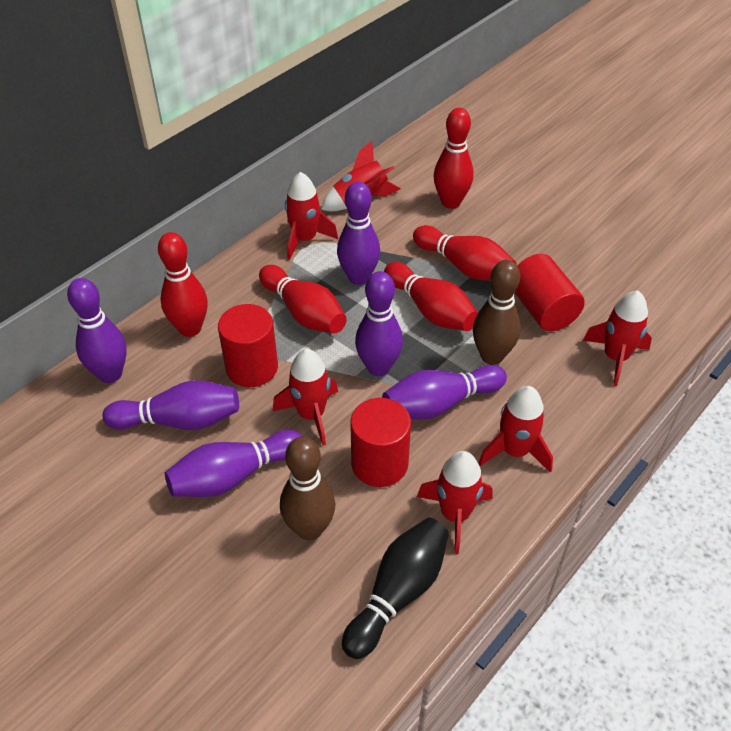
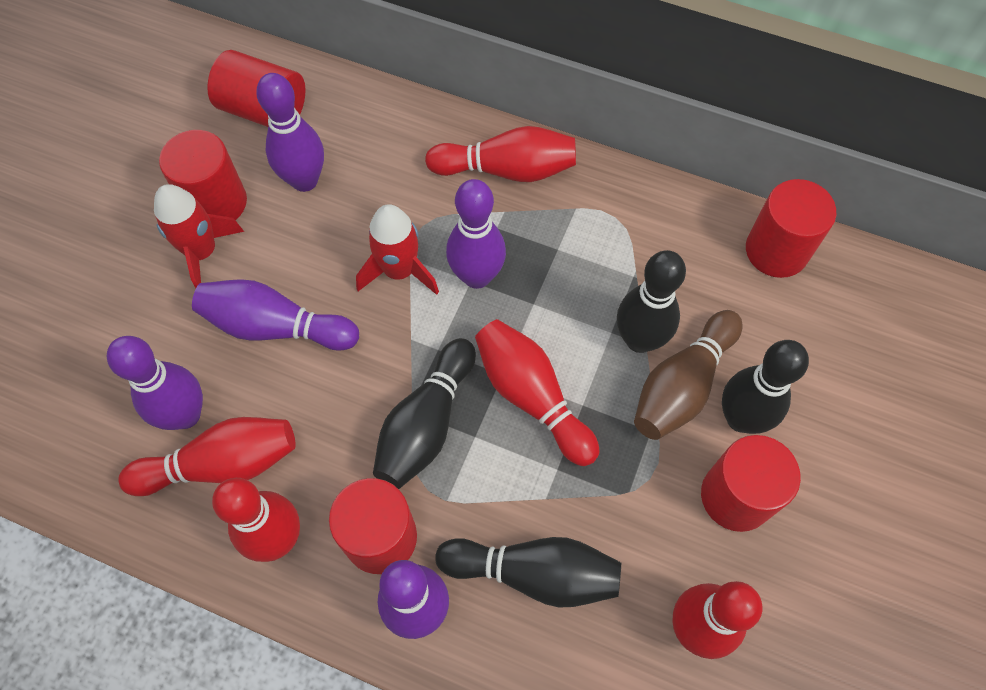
black bowling pin: [342,518,449,659] = 1 -> [373,338,476,489] [435,537,621,608] [617,250,686,353] [722,340,809,434] = 4
brown bowling pin: [280,437,335,540] [473,260,521,365] = 2 -> [634,310,742,440] = 1
purple bowling pin: [67,278,127,383] [103,380,239,430] [165,430,302,497] [337,181,380,285] [355,271,403,376] [382,365,507,420] = 6 -> [107,336,203,430] [192,279,359,351] [256,73,324,192] [378,560,449,639] [446,179,506,289] = 5
red cylinder: [218,304,278,387] [350,398,411,487] [514,254,585,331] = 3 -> [159,130,247,220] [207,50,305,127] [329,478,417,574] [701,435,801,532] [746,179,836,278] = 5
red rocket: [273,349,338,446] [285,172,338,260] [321,141,401,211] [417,451,492,554] [478,386,553,473] [583,291,652,386] = 6 -> [154,184,244,288] [356,204,439,295] = 2

